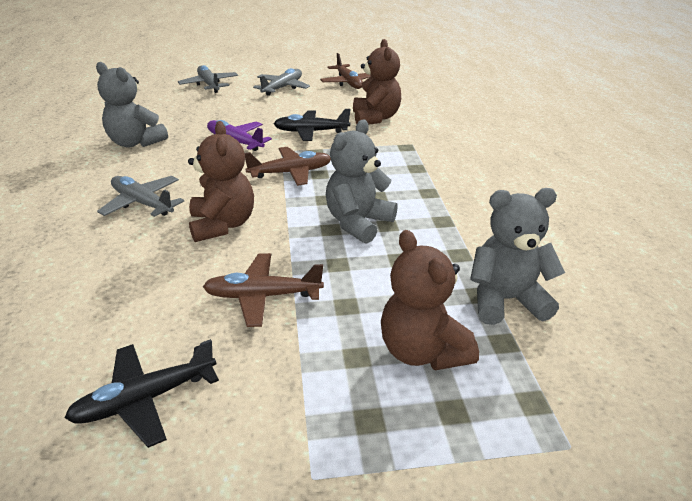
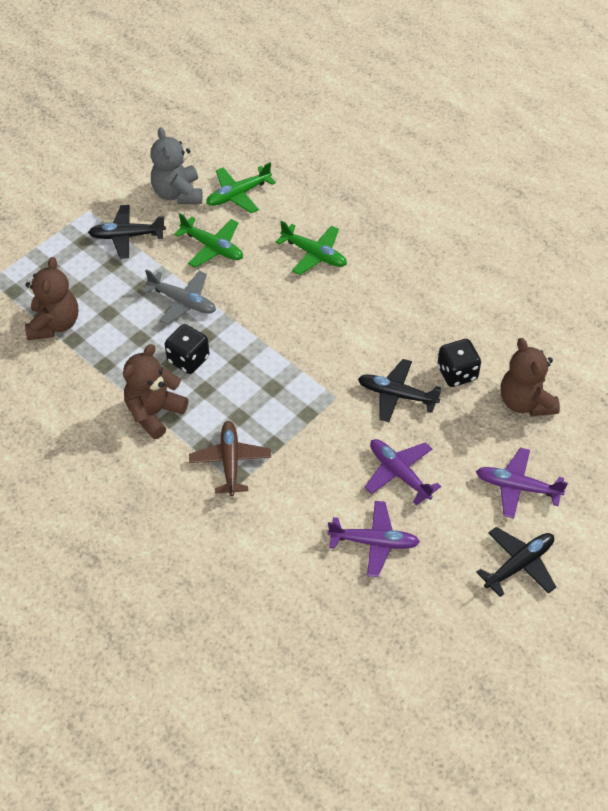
black dice: none = 0 -> [165,324,209,374] [437,339,481,387] = 2
black plane: [64,339,219,448] [274,109,351,141] = 2 -> [88,205,166,259] [358,359,441,422] [476,527,556,597] = 3
brown plane: [203,253,324,327] [245,147,331,186] [320,53,371,89] = 3 -> [189,421,271,496] = 1
green plane: none = 0 -> [174,214,243,268] [206,162,276,213] [276,221,347,275] = 3
grey plane: [97,176,184,217] [178,65,238,93] [253,68,310,96] = 3 -> [142,269,216,325] = 1
grey teddy bear: [96,62,168,147] [326,119,398,244] [470,188,565,325] = 3 -> [150,127,203,204] = 1
purple plane: [207,120,272,151] = 1 -> [328,501,420,577] [365,439,441,505] [476,448,568,519] = 3

